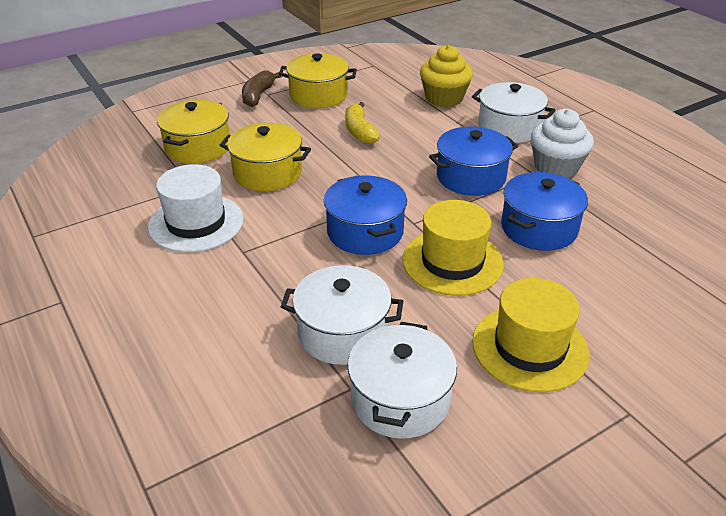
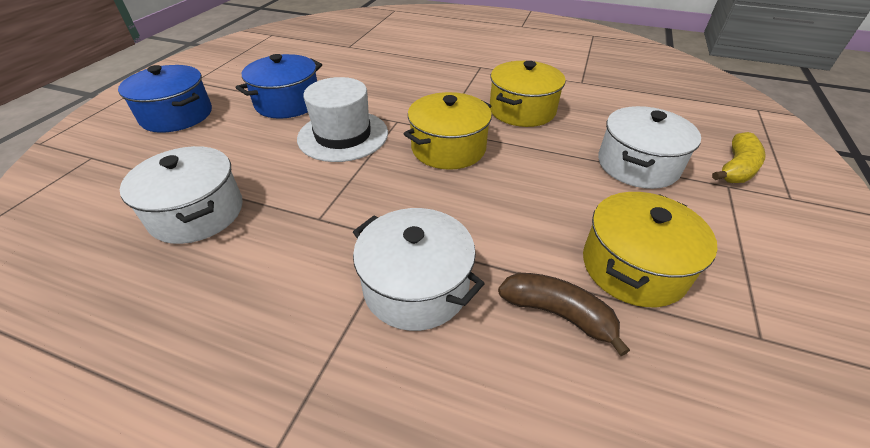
blue pot: [324,175,407,255] [429,126,518,196] [501,172,588,251] = 3 -> [118,65,212,133] [236,54,322,119] = 2
white cupcake: [531,109,594,178] = 1 -> none = 0
yellow cupcake: [420,45,473,107] = 1 -> none = 0
yellow hat: [402,200,504,296] [472,278,589,392] = 2 -> none = 0

